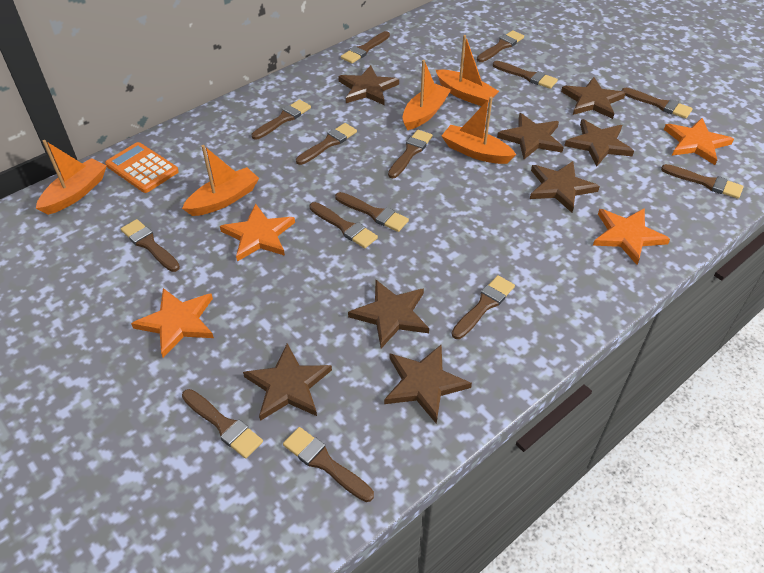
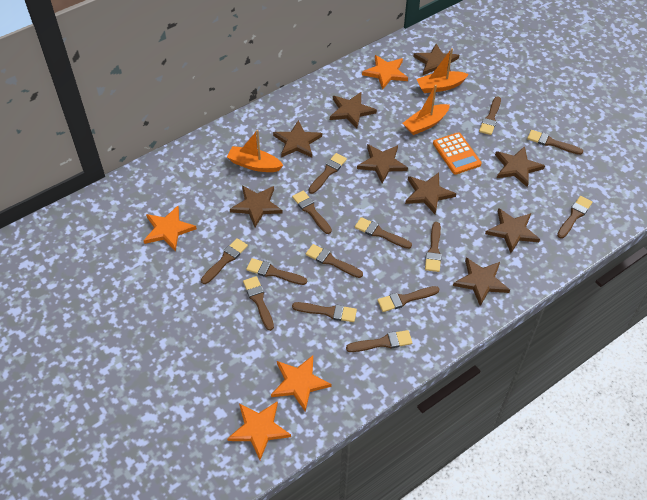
brown star: [243,343,332,421] [338,65,399,105] [348,280,429,348] [384,344,472,424] [497,113,564,159] [530,161,600,213] [561,77,625,119] [564,119,634,166] = 8 -> [230,186,283,227] [273,120,322,158] [330,92,377,129] [357,144,408,183] [405,173,456,214] [413,44,459,75] [453,258,510,306] [485,208,540,253] [495,146,545,187] = 9
orange boat: [36,140,107,215] [182,145,259,216] [403,60,451,130] [436,35,499,106] [441,97,516,164] = 5 -> [227,130,284,172] [403,85,450,135] [417,48,469,93] = 3

